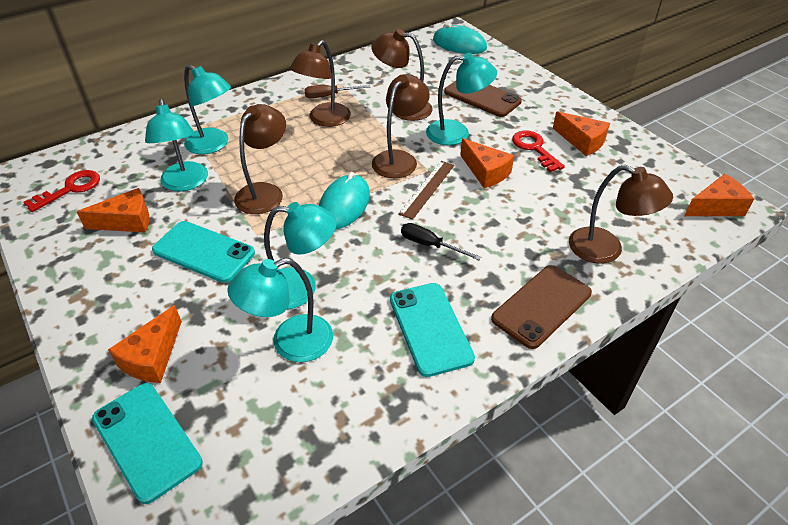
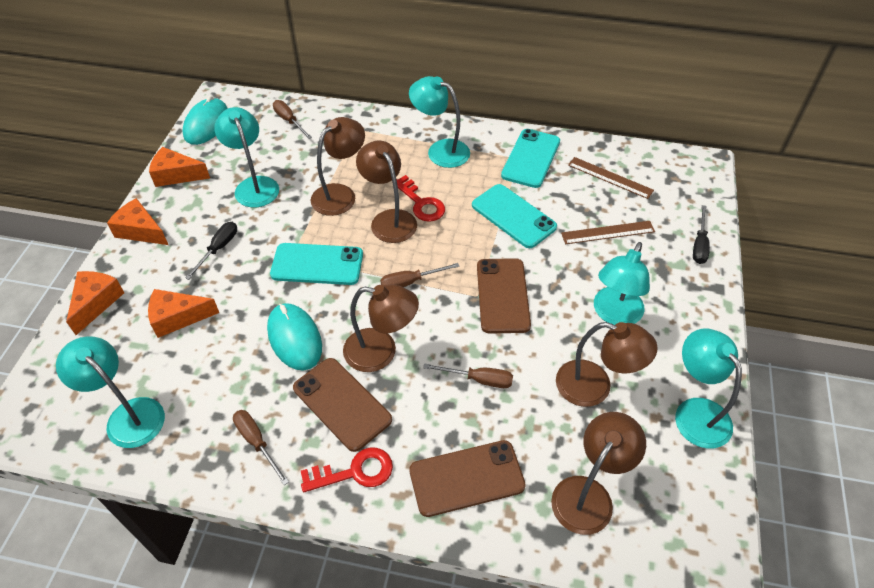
black screwdriver: [401,223,481,260] = 1 -> [185,222,237,280] [693,205,710,264] = 2
brown phone: [444,81,522,117] [491,265,592,349] = 2 -> [293,358,392,452] [409,440,526,517] [477,258,531,334] = 3
brown ruler: [398,161,454,220] = 1 -> [561,221,655,244] [568,157,654,199] = 2
brown screwdriver: [304,85,370,98] = 1 -> [233,410,289,485] [273,100,312,139] [380,263,460,287] [423,363,513,388] = 4
orange cheese: [77,188,149,233] [108,305,182,383] [460,138,514,188] [553,111,610,156] [685,174,754,216] = 5 -> [66,271,124,335] [107,198,168,245] [148,289,219,338] [149,147,210,187] = 4

